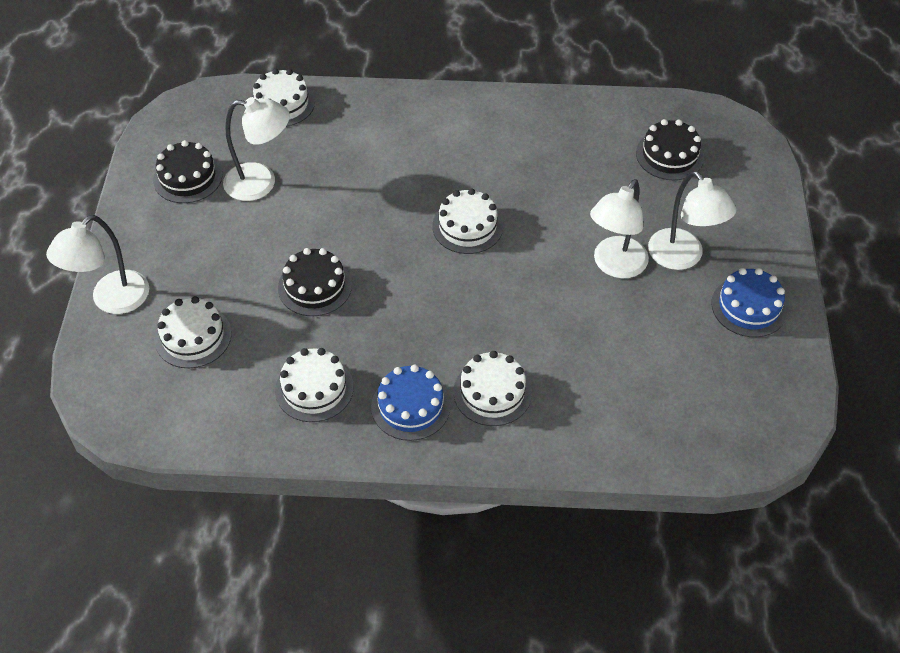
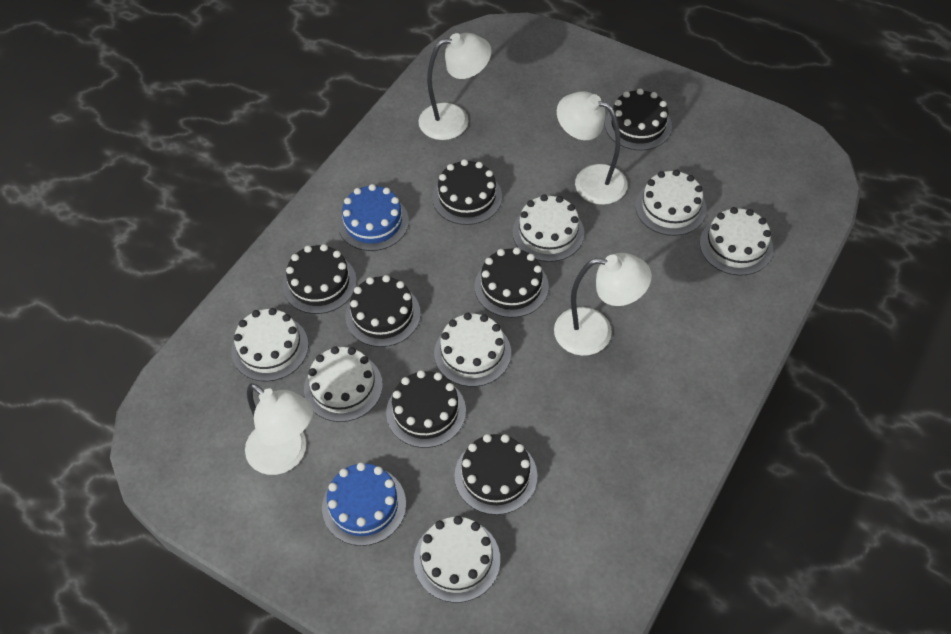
black cake: [153,140,222,203] [278,248,352,316] [636,119,704,180] = 3 -> [283,244,357,314] [345,275,421,347] [386,370,466,448] [432,159,502,225] [454,434,537,515] [475,247,549,318] [605,89,672,150] = 7
white cake: [155,296,232,368] [252,69,315,127] [275,348,354,422] [432,188,503,254] [453,351,532,426] = 5 -> [231,308,309,381] [304,347,383,422] [414,516,500,603] [434,313,511,387] [513,194,584,262] [635,170,707,236] [700,207,773,276] = 7

